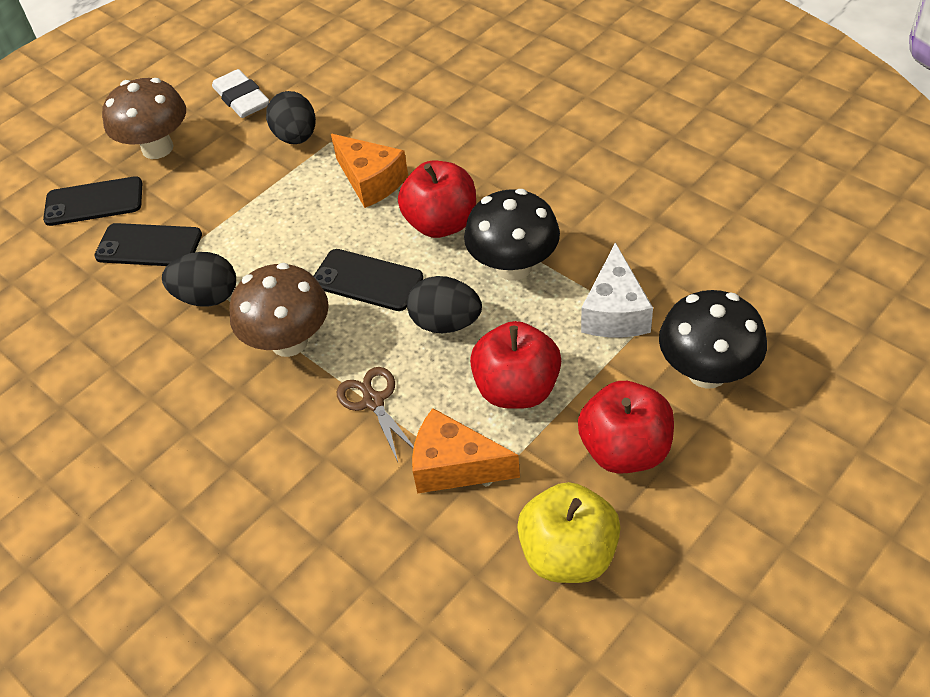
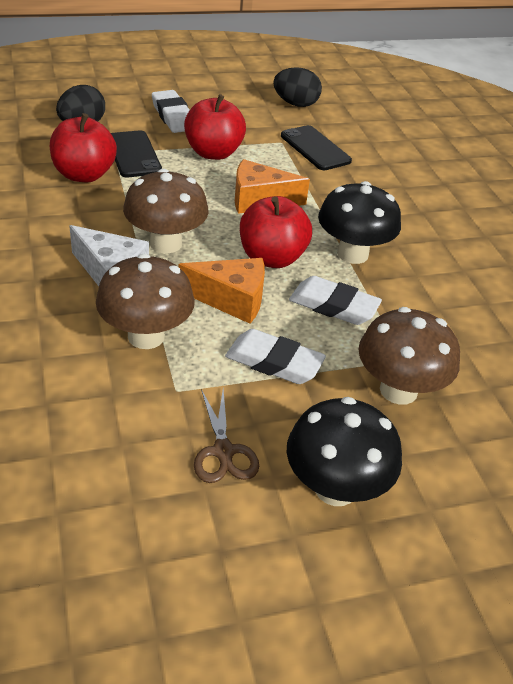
black egg: [162,252,236,307] [266,91,316,144] [407,276,482,333] = 3 -> [56,85,105,121] [273,67,322,107] = 2
black phone: [43,176,143,226] [94,223,202,266] [313,249,423,311] = 3 -> [111,130,162,177] [281,125,352,170] = 2
brown mushroom: [102,78,186,159] [229,263,329,357] = 2 -> [96,254,195,349] [123,169,209,253] [358,307,460,405] = 3
white eraser: [212,69,269,118] = 1 -> [152,90,190,133] [225,329,326,384] [289,276,382,325] = 3
yellow apple: [517,482,621,583] = 1 -> none = 0

